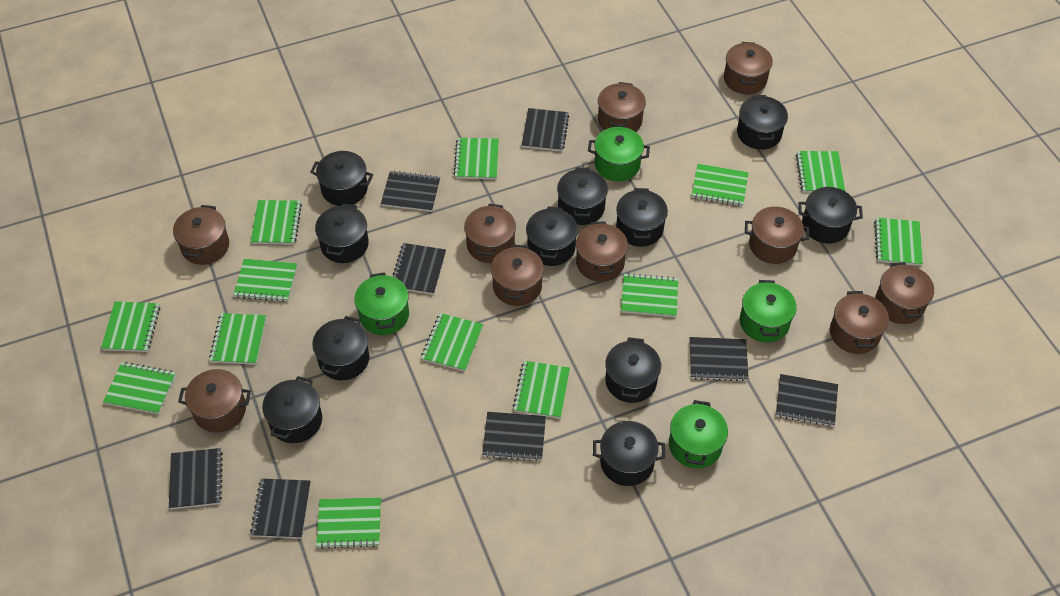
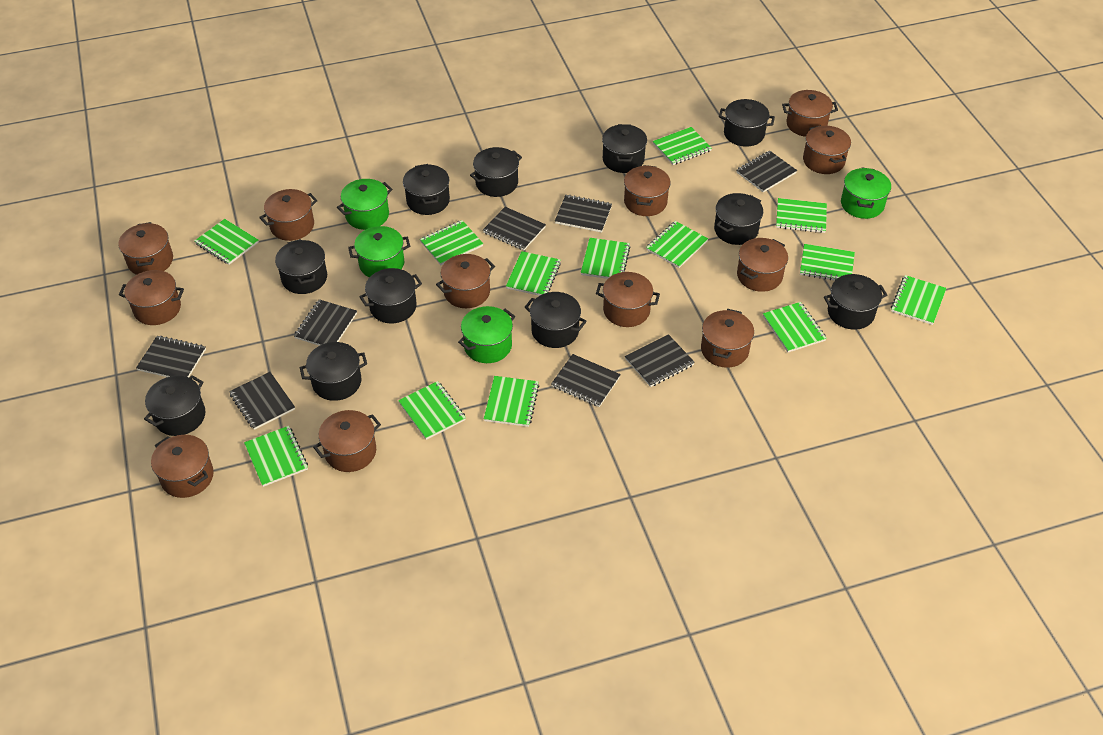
brown pot: [173,205,229,265] [178,369,251,432] [464,204,516,263] [491,245,544,306] [576,221,628,282] [598,82,646,132] [724,42,773,94] [745,206,809,264] [830,291,889,354] [875,262,934,324] = 10 -> [118,222,173,275] [119,270,184,325] [151,435,214,498] [259,189,318,241] [313,410,381,472] [436,254,495,308] [596,272,660,327] [624,165,671,216] [701,309,754,368] [737,238,788,292] [782,90,838,137] [803,125,851,174] = 12

